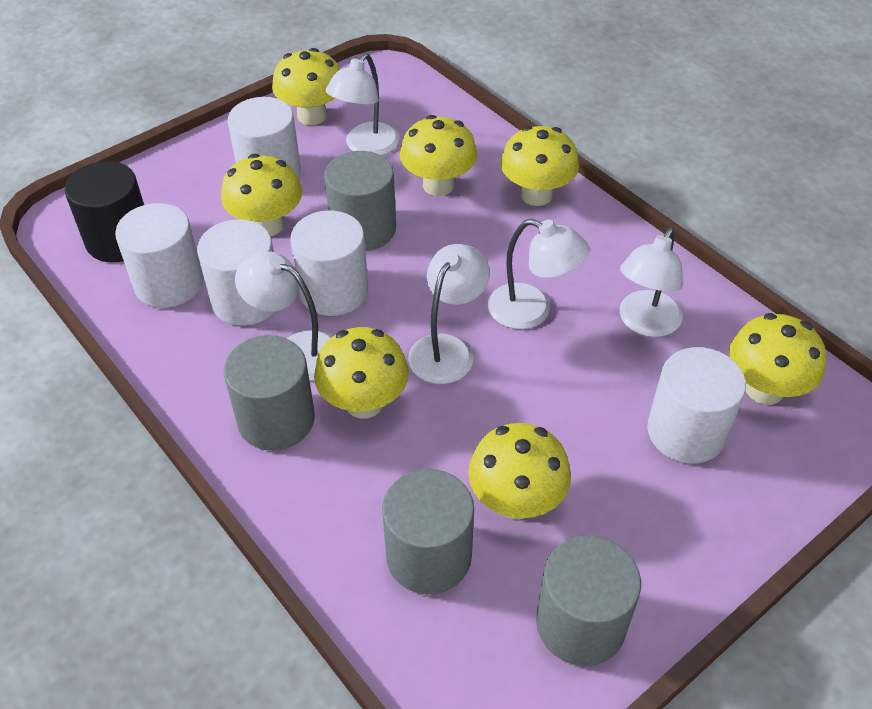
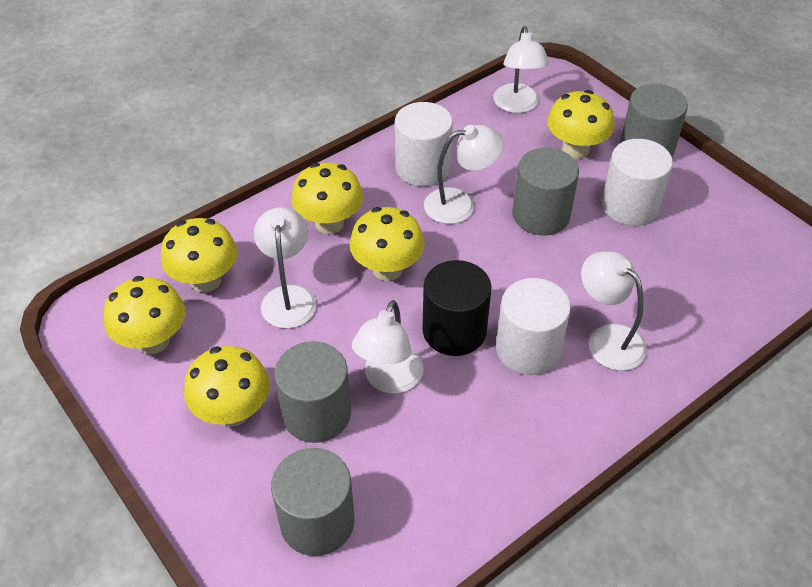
white cylinder: [115,203,204,308] [197,219,275,326] [228,97,301,177] [290,211,368,316] [647,347,746,464] = 5 -> [395,102,453,186] [496,278,571,375] [602,139,673,226] = 3
yellow mushroom: [221,154,302,236] [272,48,340,125] [314,327,409,419] [400,115,477,196] [468,423,571,520] [501,126,579,206] [729,313,826,405] = 7 -> [104,276,185,354] [161,218,237,292] [184,346,270,427] [291,162,363,234] [350,207,425,281] [547,90,614,159] = 6

